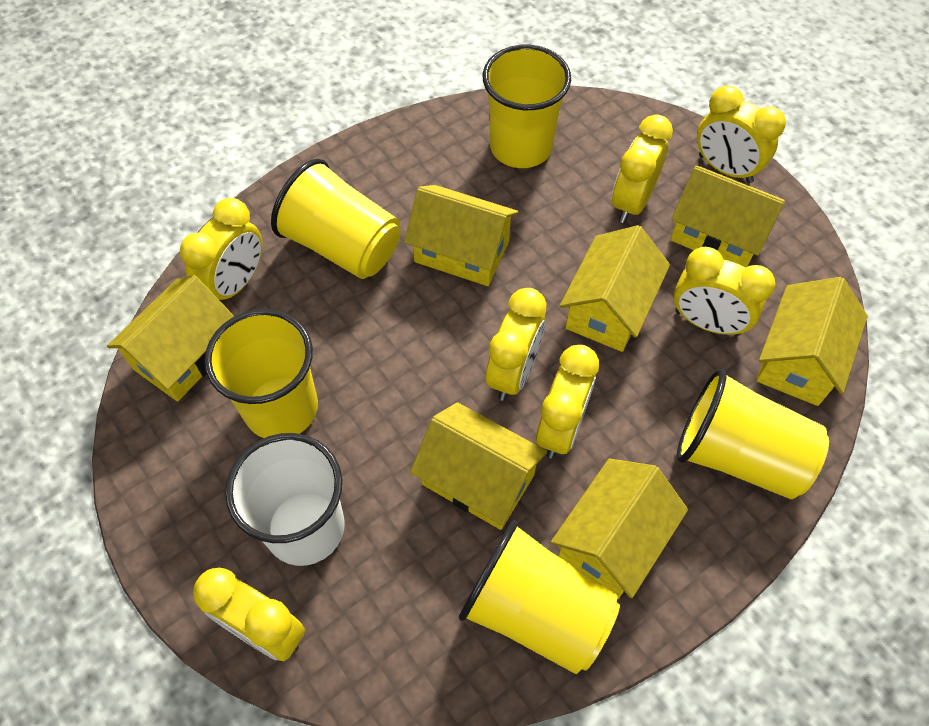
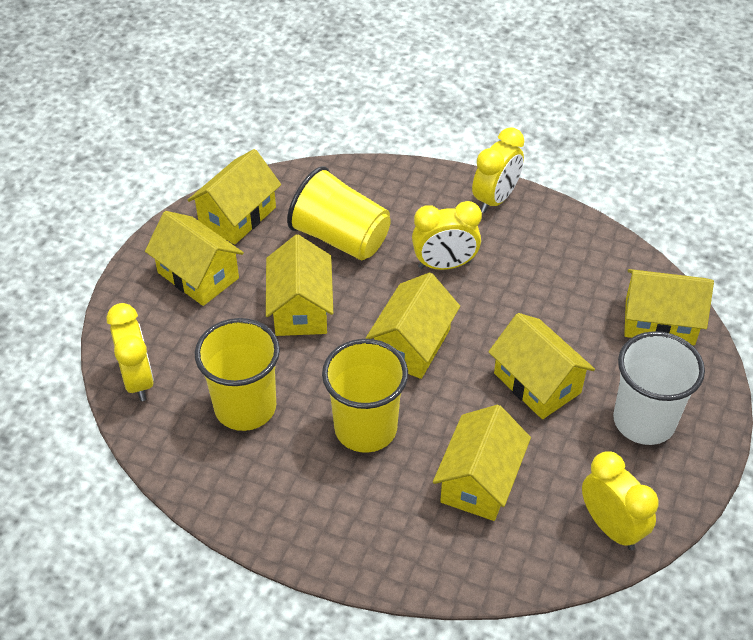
yellow clock: [180,198,263,301] [193,568,305,661] [486,288,546,401] [536,345,599,459] [612,114,673,223] [674,247,775,336] [697,86,786,183] = 7 -> [107,303,154,401] [412,201,482,270] [472,127,524,213] [582,451,658,550] = 4
yellow cup: [204,309,318,438] [271,159,400,279] [459,520,620,674] [483,45,571,168] [677,369,829,499] = 5 -> [195,318,280,431] [287,166,391,261] [322,339,408,453] = 3

